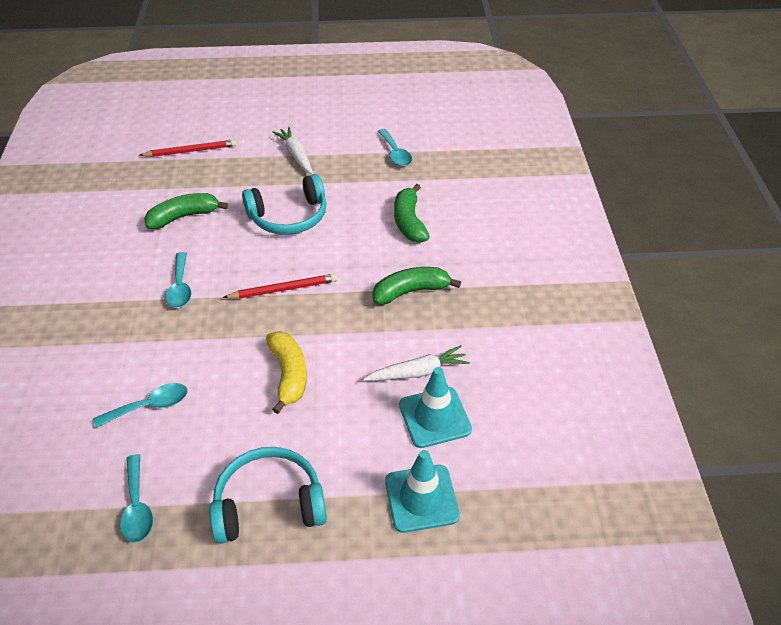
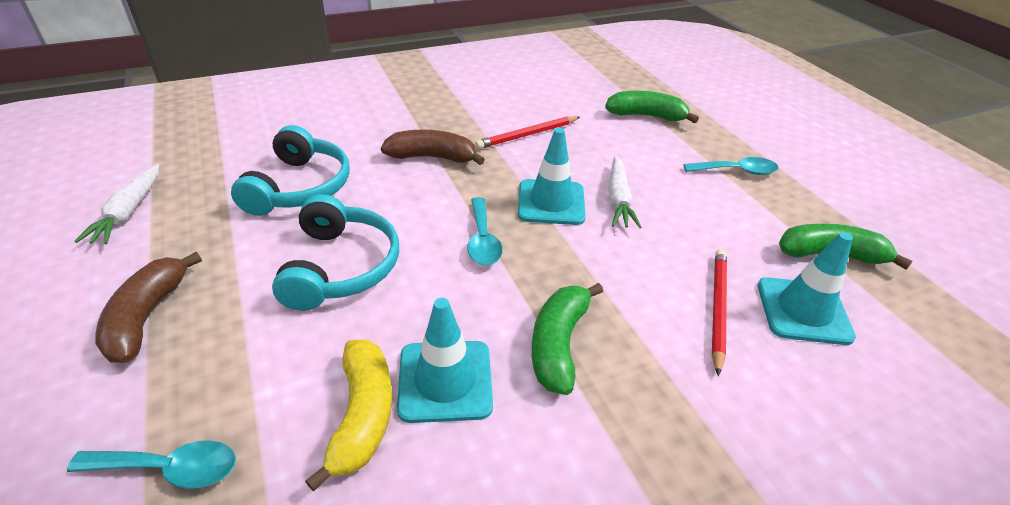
brown banana: none = 0 -> [95,252,202,363] [381,130,485,165] = 2
turquoise spoon: [93,383,187,428] [120,454,153,543] [165,252,191,308] [378,129,412,167] = 4 -> [67,440,236,489] [467,197,503,265] [683,157,778,175] = 3
turquoise traffic cone: [385,450,460,533] [399,367,472,448] = 2 -> [397,298,493,423] [518,128,586,225] [758,232,856,345] = 3

